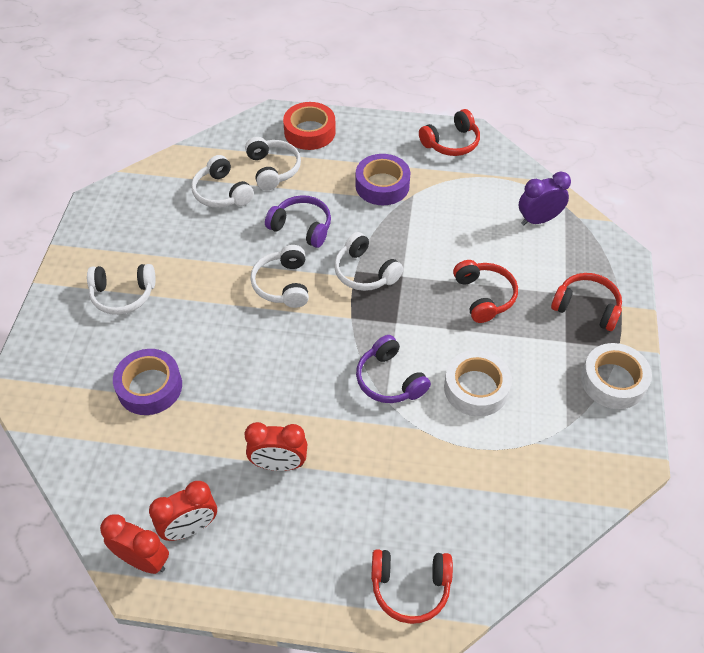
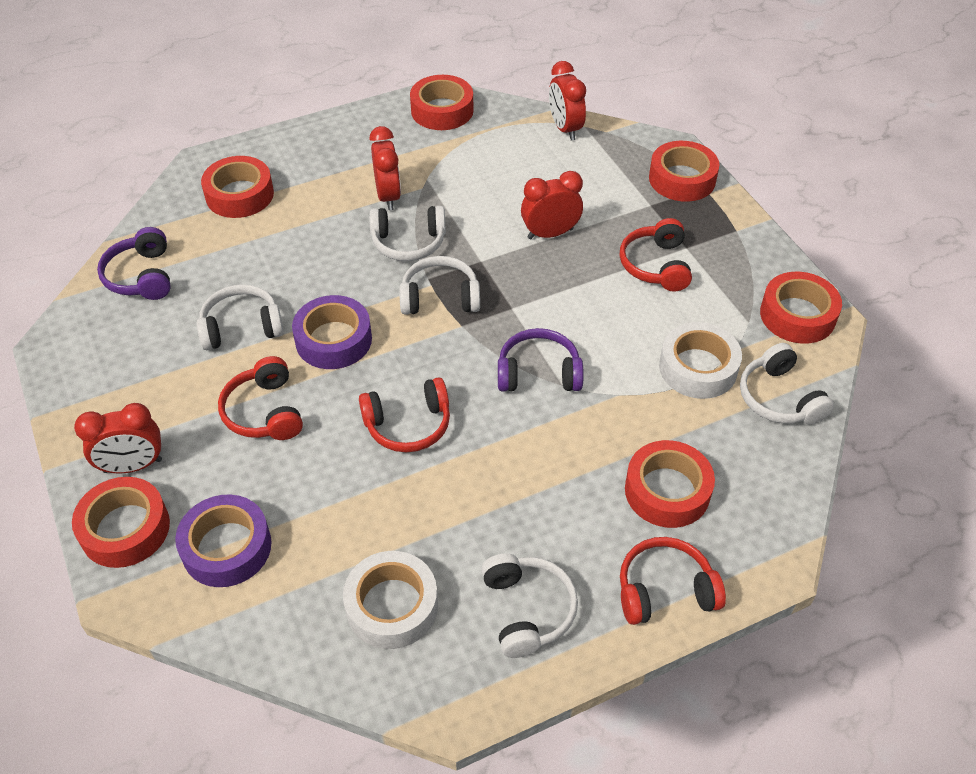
purple clock: [519,172,571,225] = 1 -> none = 0
red clock: [100,514,169,574] [149,481,217,541] [245,422,308,471] = 3 -> [74,403,162,474] [369,126,401,210] [521,171,583,239] [549,61,586,140] = 4
red tape: [283,102,336,150] = 1 -> [72,477,170,568] [201,156,274,218] [410,75,473,130] [625,440,715,528] [649,141,719,202] [760,272,842,344] = 6

